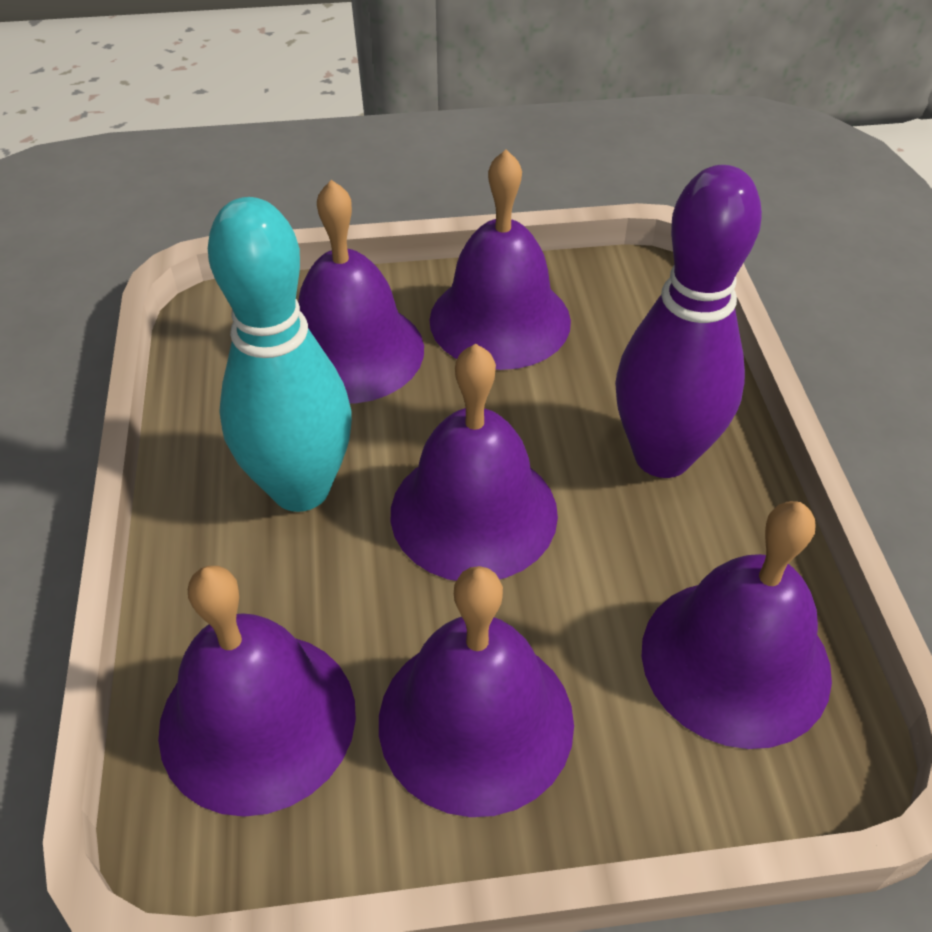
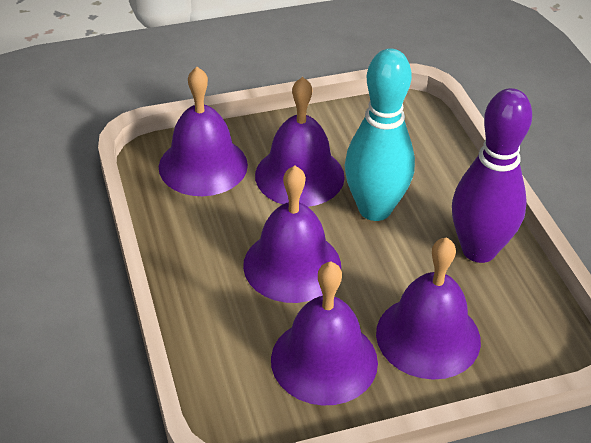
purple bell: [158,566,356,817] [298,180,424,404] [379,566,574,817] [391,344,558,581] [429,149,571,370] [642,501,832,749] = 6 -> [159,67,248,196] [243,165,341,303] [255,77,345,207] [271,261,378,406] [376,237,481,380] = 5

